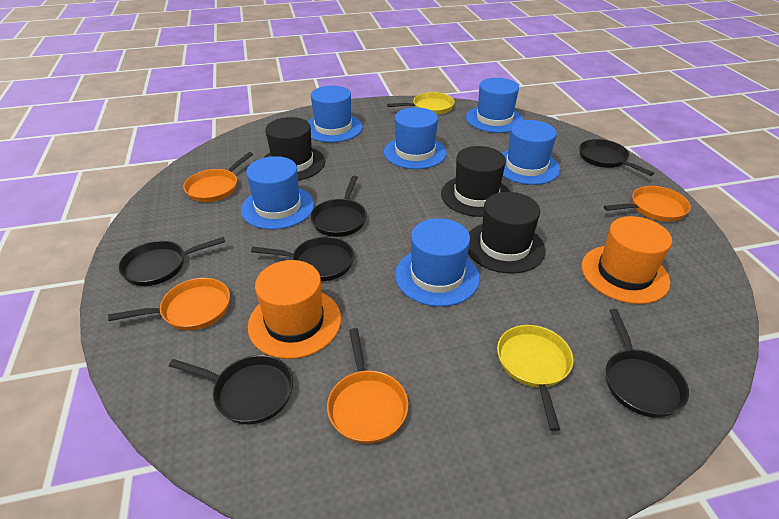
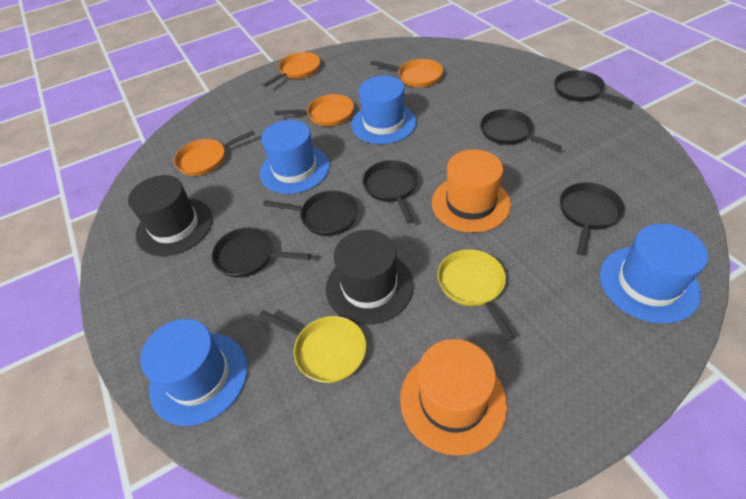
black hat: [263,117,325,180] [441,146,510,217] [468,192,546,274] = 3 -> [128,175,213,256] [326,230,414,325] = 2
blue hat: [241,156,315,230] [308,85,363,142] [384,107,447,169] [395,218,480,307] [466,78,524,133] [502,120,560,185] = 6 -> [140,319,248,426] [260,120,330,194] [351,76,417,144] [600,224,708,324] = 4

